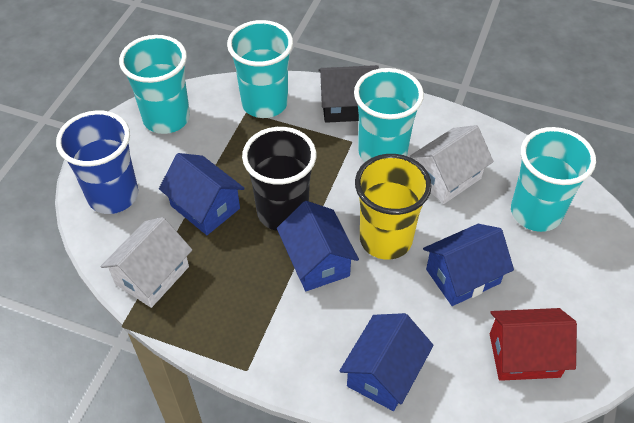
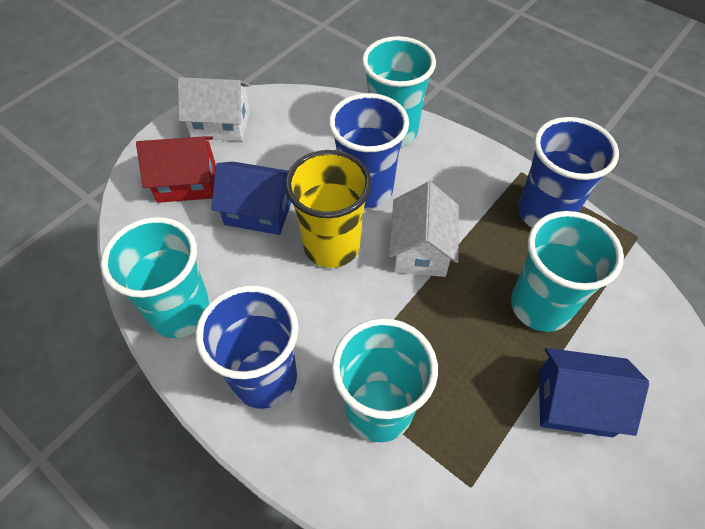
black cup: [242,127,316,231] = 1 -> none = 0
black house: [318,65,379,123] = 1 -> none = 0
blue cup: [56,110,138,214] = 1 -> [196,285,299,409] [329,93,409,208] [518,117,619,228] = 3
blue house: [159,153,245,235] [277,201,359,291] [340,313,434,411] [423,224,514,306] = 4 -> [212,162,291,235] [539,348,649,437] = 2

